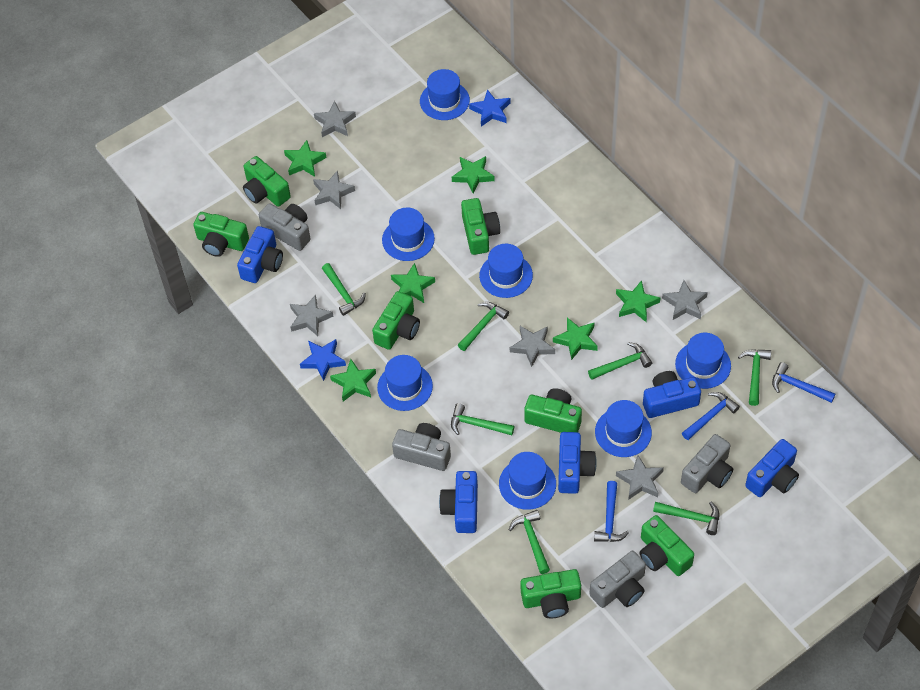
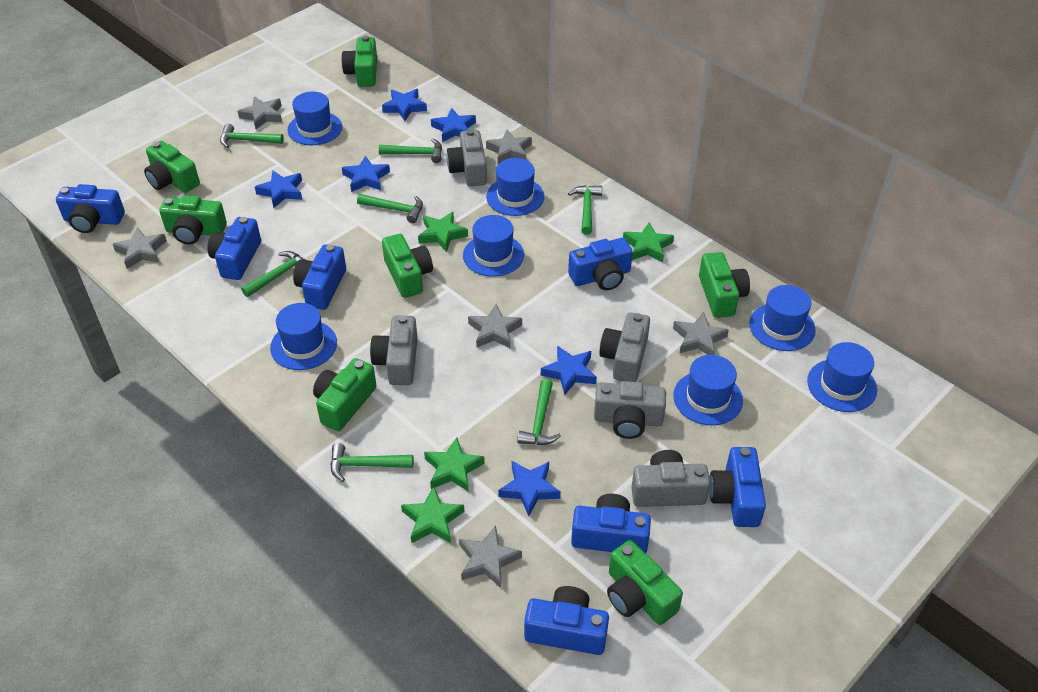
blue camera: [237,226,283,283] [439,471,478,533] [558,432,597,494] [643,371,701,418] [745,439,799,497] = 5 -> [56,184,125,233] [207,217,261,280] [293,244,346,310] [524,586,609,655] [568,238,633,290] [571,494,651,554] [709,447,766,527] = 7
blue hammer: [594,481,629,542] [682,392,740,440] [772,362,835,403] = 3 -> none = 0
blue star: [300,339,346,381] [469,89,510,126] = 2 -> [255,171,302,208] [342,155,390,192] [382,89,427,121] [431,108,476,142] [498,461,561,516] [541,346,597,395] = 6
green star: [284,140,327,177] [330,359,376,401] [391,263,435,303] [452,156,495,193] [553,317,598,360] [616,280,660,322] = 6 -> [401,486,465,543] [418,212,468,252] [424,438,485,492] [623,222,674,262] = 4
grey camera: [259,203,311,251] [392,423,451,471] [590,551,646,608] [681,434,733,493] = 4 -> [370,315,418,385] [447,129,487,186] [594,381,666,439] [599,312,650,382] [631,450,710,507] = 5

